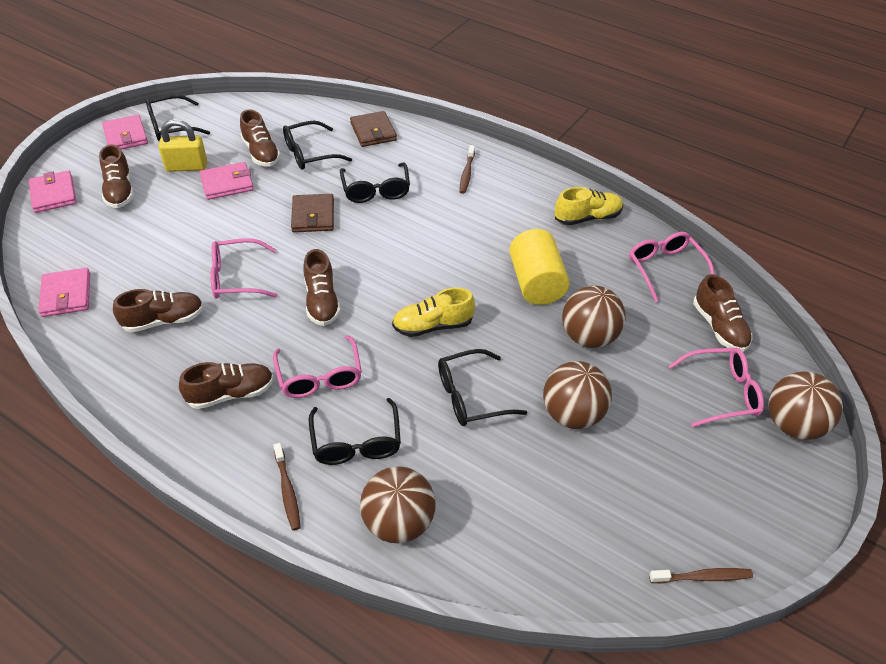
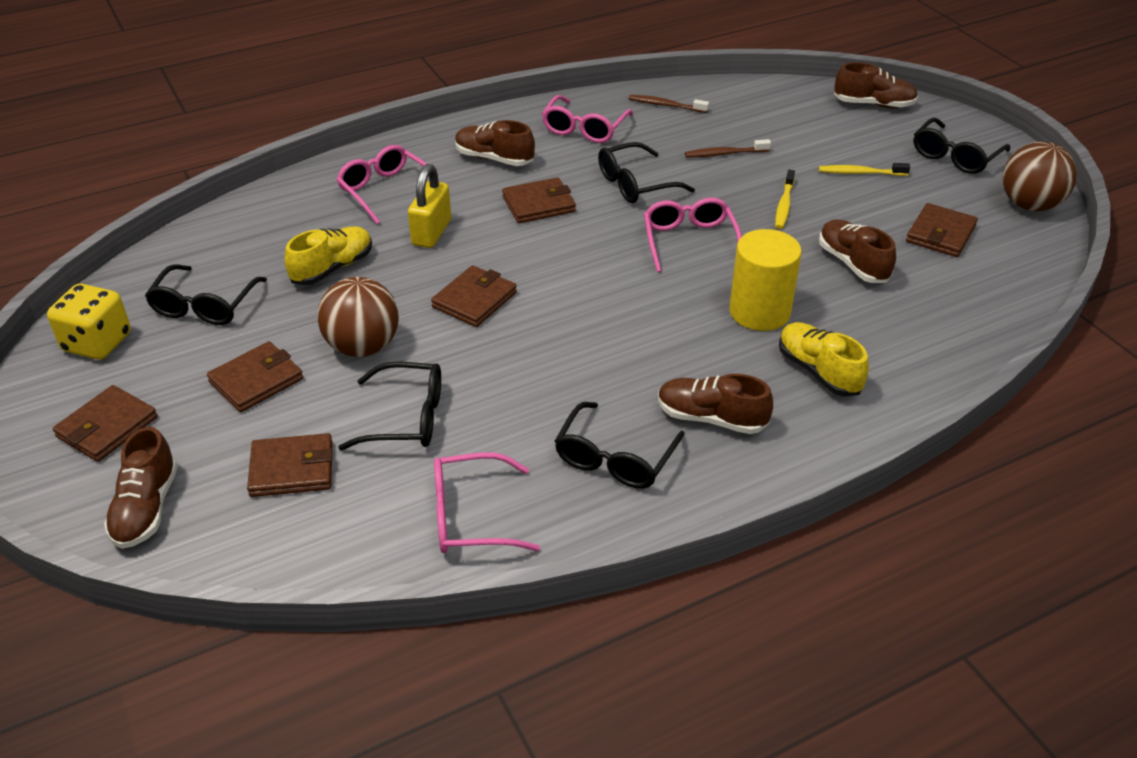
brown ball: [360,466,436,543] [543,361,612,429] [562,286,626,348] [768,371,843,440] = 4 -> [317,277,399,357] [1002,142,1077,212] = 2
brown shoe: [99,144,134,208] [113,289,204,333] [179,362,274,409] [240,109,281,167] [304,249,341,326] [693,274,752,352] = 6 -> [104,427,178,549] [455,120,535,166] [658,374,773,434] [819,219,896,283] [834,62,918,108] = 5
brown toothbrush: [273,443,301,531] [459,145,475,194] [649,568,753,583] = 3 -> [629,95,709,113] [685,139,771,157] = 2
brown wallet: [291,194,334,232] [350,111,397,147] = 2 -> [53,385,158,462] [207,341,303,412] [247,433,333,497] [431,265,517,327] [502,177,576,223] [906,203,978,257] = 6
pink wallet: [29,170,77,213] [38,268,90,317] [102,115,148,150] [199,162,254,200] = 4 -> none = 0
yellow dice: none = 0 -> [47,284,130,360] = 1
yellow toothbrush: none = 0 -> [775,170,795,229] [819,163,910,176] = 2

